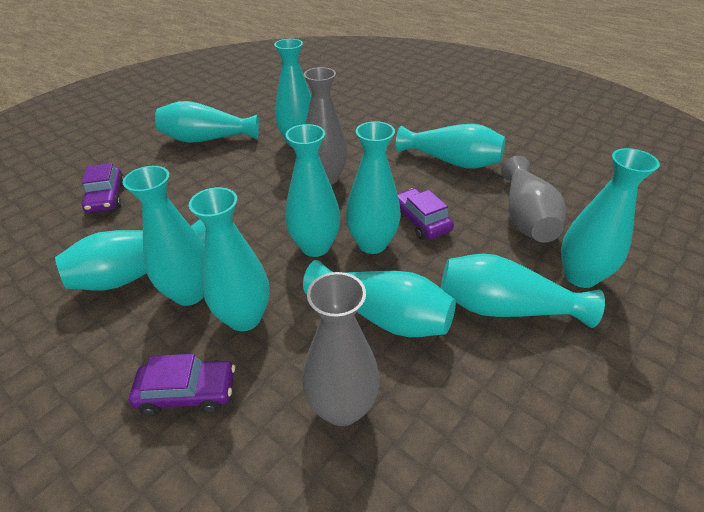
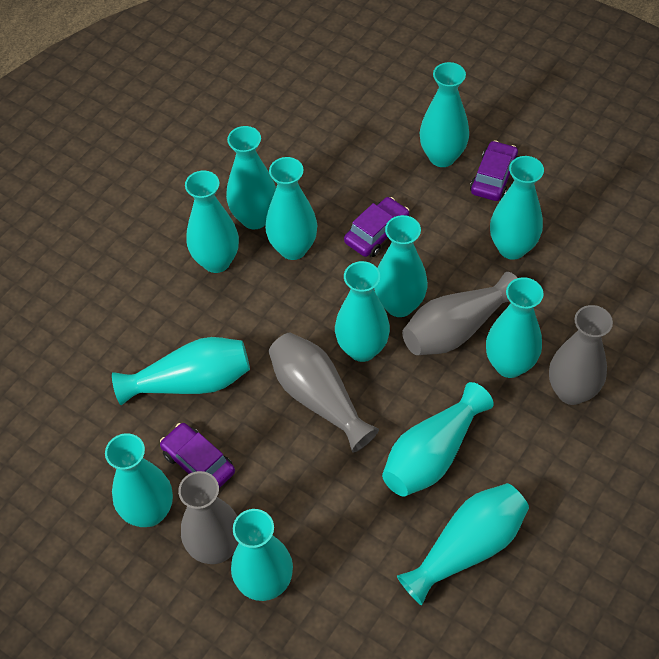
grey vase: [302,272,380,426] [304,67,347,185] [501,156,566,243] = 3 -> [178,471,239,564] [269,332,379,453] [402,272,517,355] [549,305,613,405] = 4
turquoise vase: [55,219,206,290] [123,166,205,306] [155,101,259,143] [189,187,270,331] [274,39,311,147] [285,124,340,257] [303,260,456,337] [346,121,401,254] [396,124,505,169] [441,254,605,328] [561,148,660,288] = 11 -> [105,433,173,527] [112,337,250,405] [185,171,239,273] [226,126,276,229] [231,509,293,601] [265,157,317,260] [335,261,390,362] [374,215,428,317] [382,382,494,497] [397,483,529,605] [420,62,469,167] [486,277,543,378] [490,156,544,260] = 13

